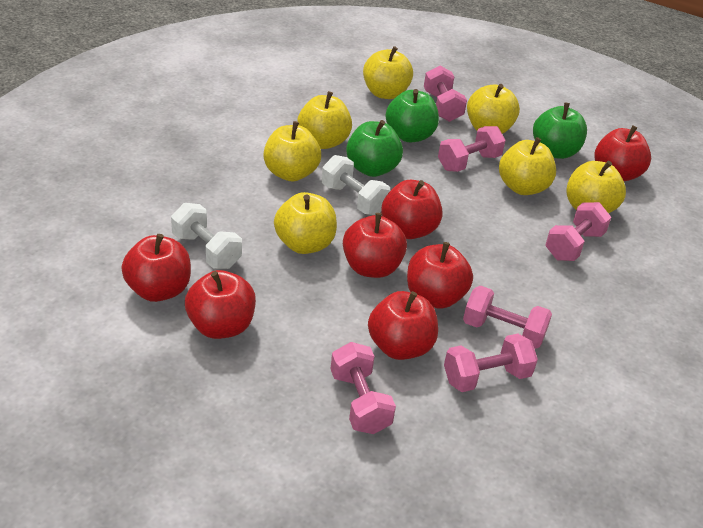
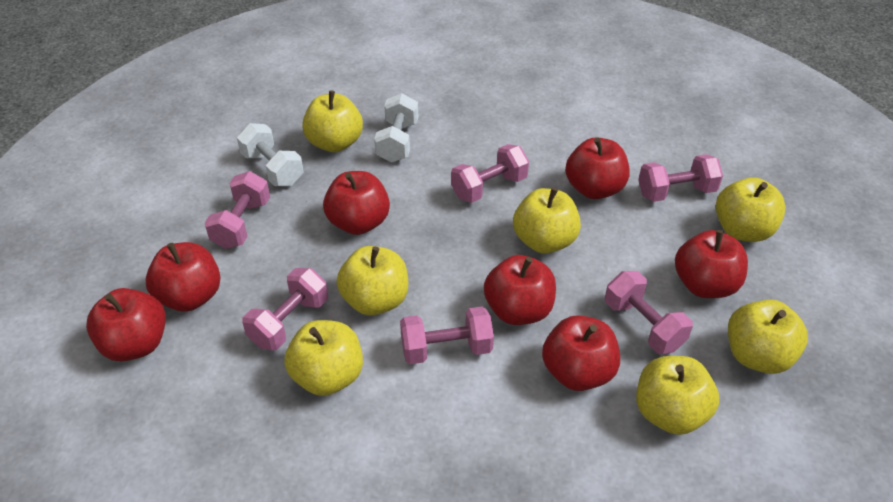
green apple: [346,120,403,177] [385,89,439,142] [533,103,587,159] = 3 -> none = 0

